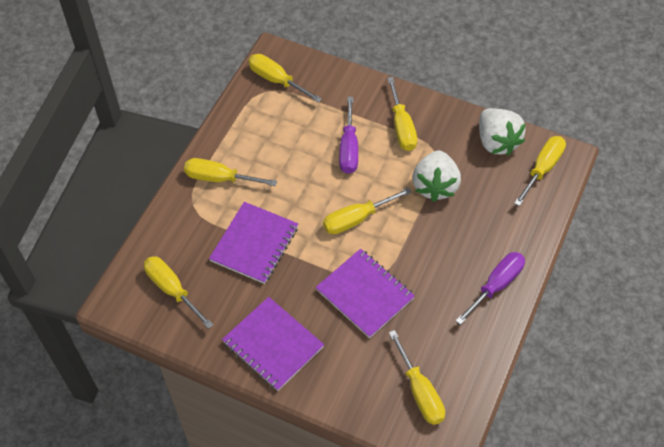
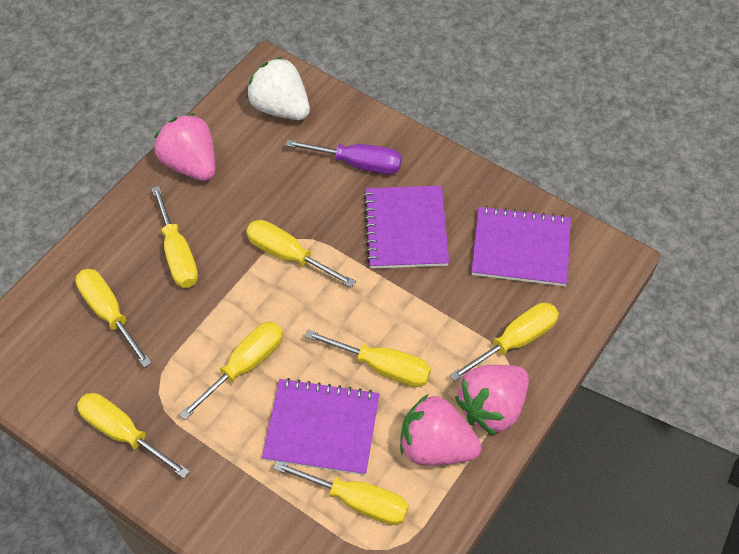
pink strawberry: none = 0 -> [154,113,215,181] [400,394,482,466] [455,365,529,435] = 3
purple screwdriver: [339,97,358,174] [455,252,525,325] = 2 -> [285,139,402,174] = 1
white strawberry: [412,150,461,202] [479,108,526,155] = 2 -> [246,56,310,120] = 1
yellow screwdriver: [144,256,214,329] [184,158,277,186] [248,54,322,103] [323,188,412,234] [387,77,417,151] [389,330,445,425] [514,136,566,206] = 7 -> [75,269,152,368] [77,393,190,478] [152,186,198,288] [179,322,283,420] [246,220,356,288] [273,460,409,525] [305,329,431,387] [450,303,559,382] = 8

